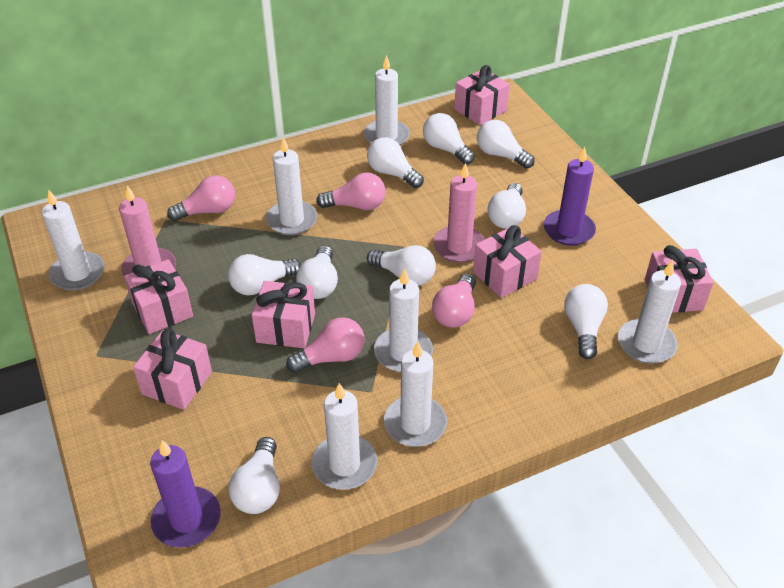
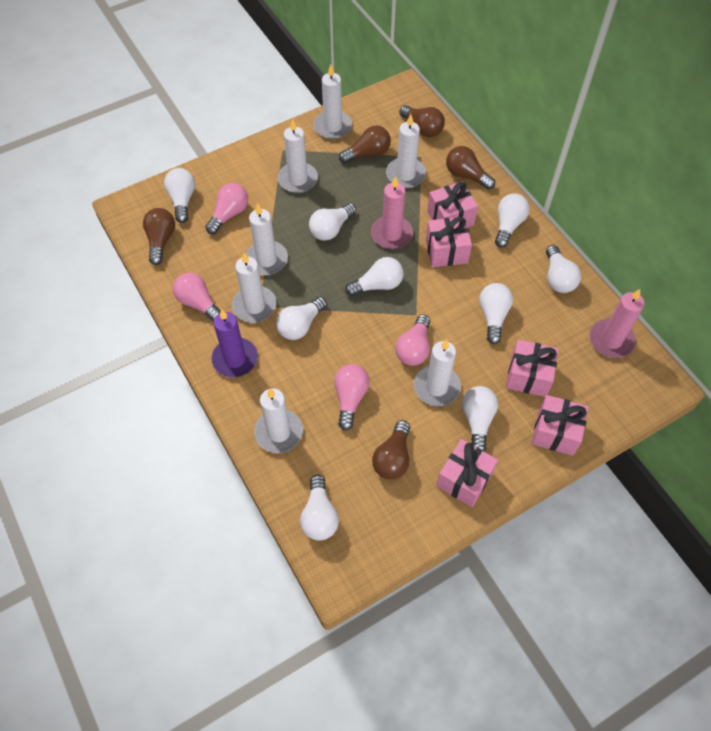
brown light bulb: none = 0 -> [143,208,175,265] [339,125,391,163] [372,420,410,479] [399,105,445,137] [446,146,495,190] = 5
pink gift: [124,259,193,334] [133,328,212,410] [252,281,315,348] [454,65,510,125] [473,225,542,298] [645,245,714,313] = 6 -> [426,217,472,267] [427,182,478,227] [436,439,498,507] [506,340,559,397] [532,395,589,456] = 5
purple candle: [150,440,221,548] [544,147,596,246] = 2 -> [211,309,258,377] = 1

